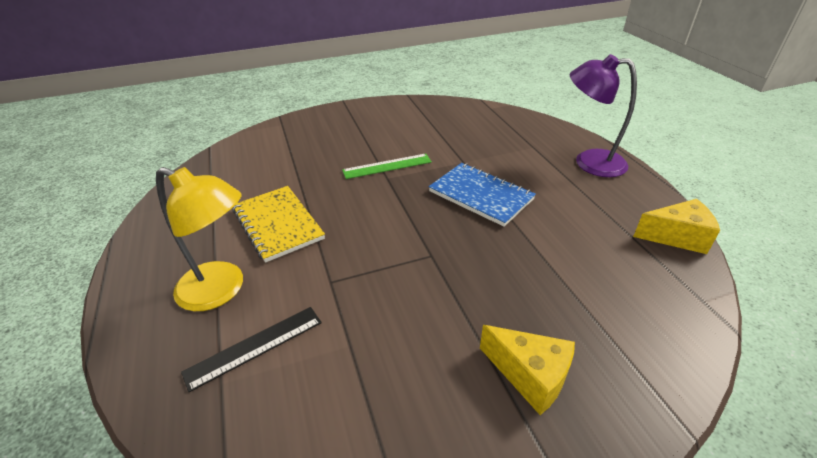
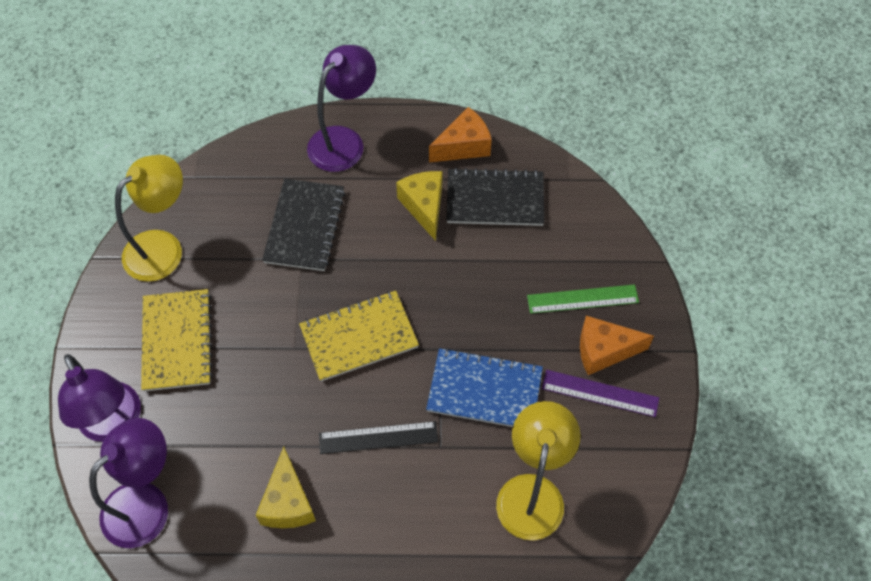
black notebook: none = 0 -> [262,179,345,271] [446,167,544,226] = 2
orange cheese: none = 0 -> [429,107,492,162] [580,316,654,375] = 2
purple lamp: [570,54,637,177] = 1 -> [58,354,141,442] [89,418,168,548] [307,45,376,172] = 3
purple ruler: none = 0 -> [542,370,659,417] = 1
yellow lamp: [156,167,243,311] = 1 -> [115,155,183,282] [496,401,581,540] = 2
yellow notebook: [232,186,325,263] = 1 -> [141,289,213,391] [299,291,419,382] = 2

